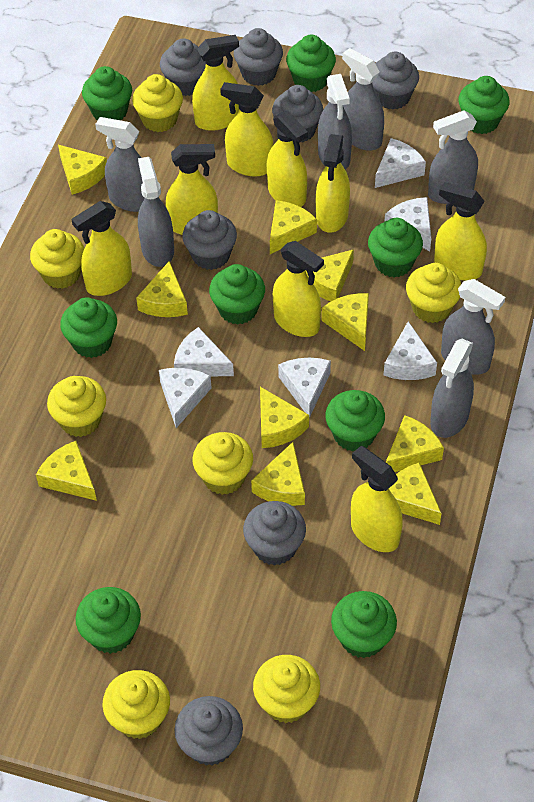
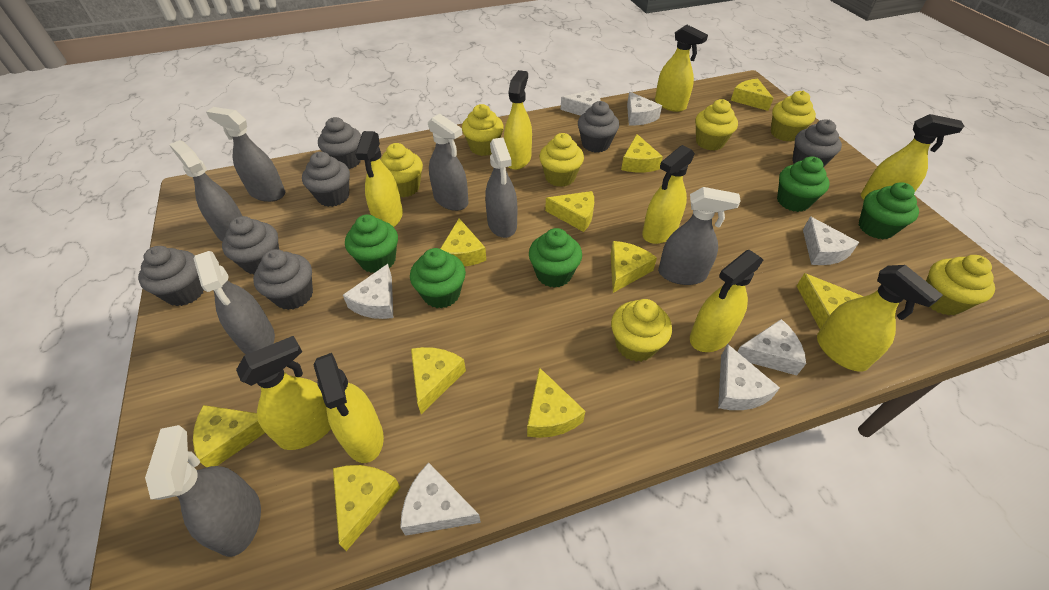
green cupcake: [60,297,117,358] [76,587,141,654] [82,66,132,120] [209,264,265,325] [286,35,336,92] [325,390,385,452] [331,591,397,658] [368,218,423,278] [458,76,510,134] = 9 -> [345,214,398,273] [410,248,466,309] [529,228,582,288] [777,156,830,212] [859,182,919,239] = 5
white cheese: [159,368,211,428] [174,327,234,376] [278,358,331,418] [375,138,426,188] [383,321,437,380] [384,197,431,251] = 6 -> [343,264,393,319] [400,463,481,536] [561,89,600,116] [627,92,662,125] [718,344,780,410] [737,319,806,375] [803,216,859,265] = 7

